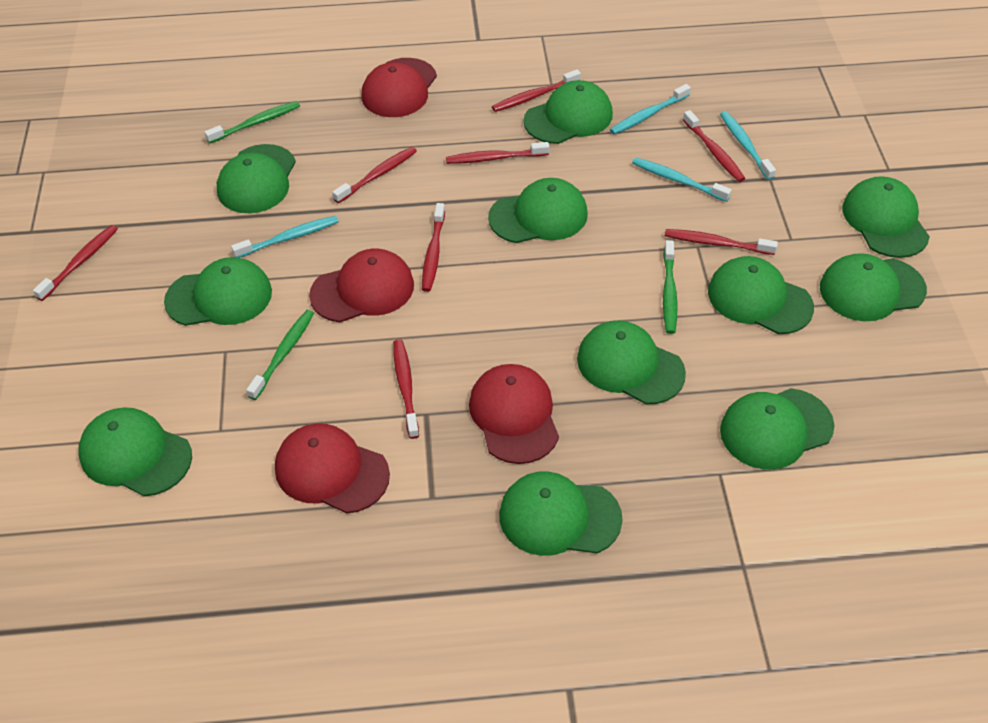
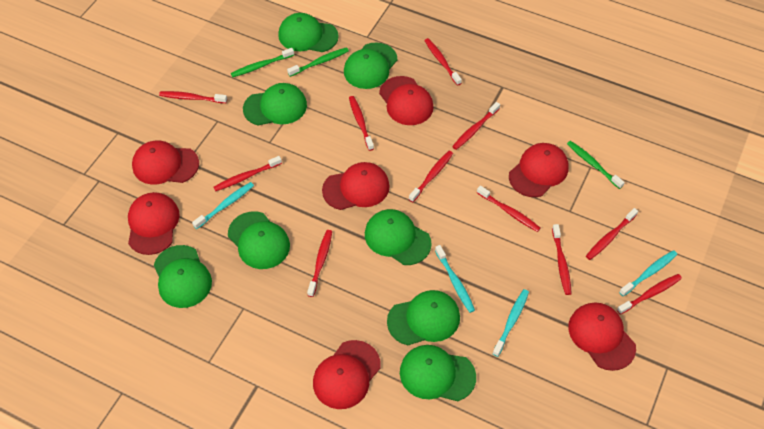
green cap: [78,407,192,497] [164,257,272,326] [217,144,296,213] [488,178,588,243] [499,471,623,556] [524,80,613,144] [577,320,686,404] [708,256,814,334] [720,388,834,470] [820,253,927,321] [842,176,930,258] = 11 -> [154,245,212,308] [228,212,290,269] [243,83,307,126] [278,13,339,52] [344,42,398,89] [365,209,432,265] [387,290,460,345] [400,345,476,401] = 8
red cap: [275,423,390,514] [309,249,414,323] [361,58,437,117] [469,364,559,464] = 4 -> [128,192,180,255] [132,140,199,185] [313,340,381,409] [322,162,390,210] [379,76,434,125] [509,143,569,197] [568,302,636,371] = 7
red toothbrush: [33,225,118,301] [332,147,417,203] [393,339,419,439] [422,203,445,292] [446,142,549,164] [492,70,581,112] [665,229,778,255] [683,110,746,182] = 8 -> [159,91,227,103] [214,156,282,191] [307,230,332,297] [349,96,374,151] [409,151,453,202] [424,38,462,86] [452,102,500,150] [477,186,540,232] [552,224,572,295] [586,208,638,260] [617,274,682,315] = 11

